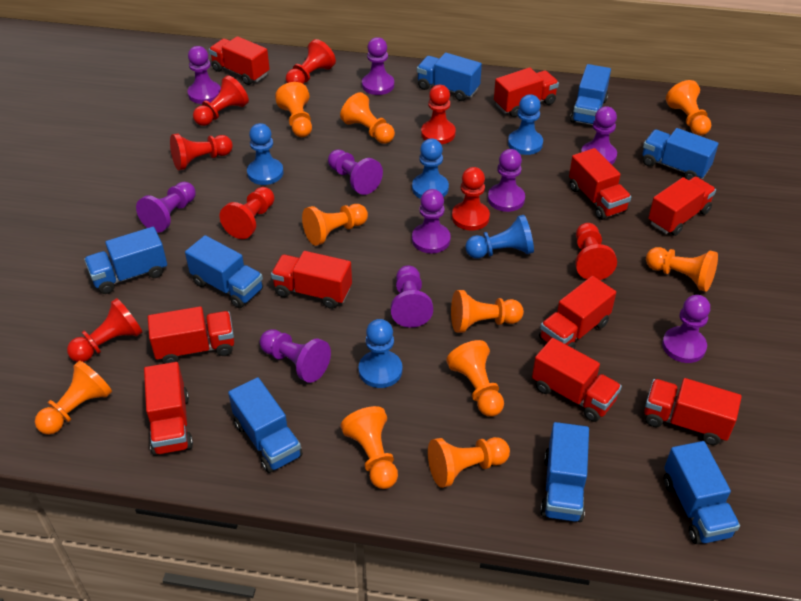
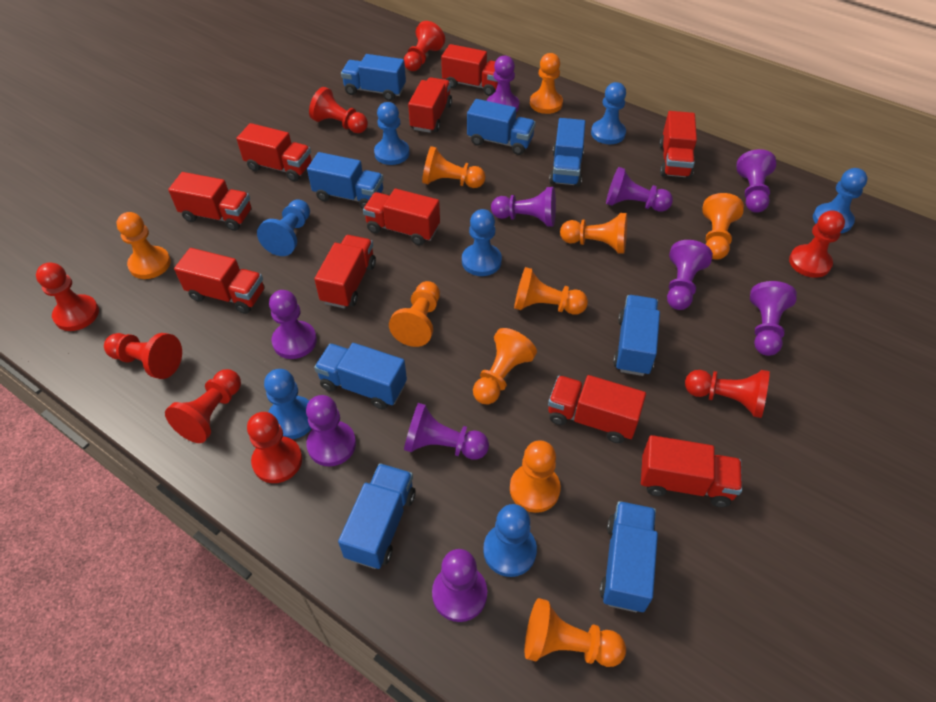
blue pawn: [247,123,283,185] [359,319,402,388] [412,138,449,199] [465,215,534,259] [508,94,543,155] = 5 -> [257,199,310,256] [264,369,311,439] [374,102,410,165] [462,209,502,276] [483,504,537,577] [591,82,626,144] [813,168,868,233] = 7

